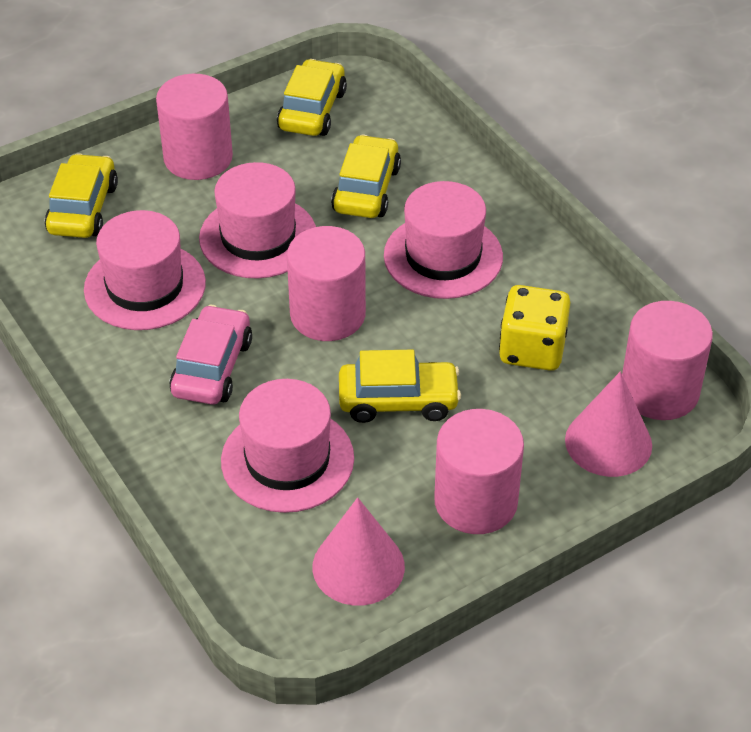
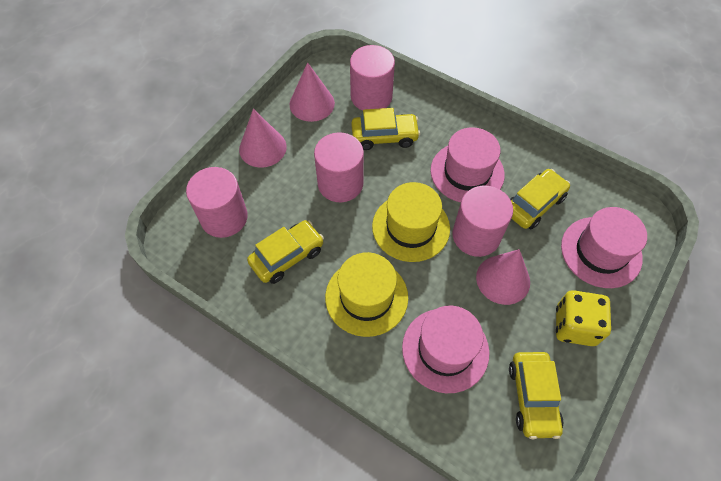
pink car: [169,305,252,405] = 1 -> none = 0
pink cone: [312,497,405,606] [565,371,652,477] = 2 -> [239,109,287,168] [290,62,335,122] [476,249,530,305] = 3
pink hat: [84,210,206,330] [199,162,316,279] [221,379,354,513] [384,181,503,299] = 4 -> [402,306,489,393] [430,127,505,202] [561,207,647,288] = 3
yellow hat: none = 0 -> [325,252,408,337] [372,182,450,262] = 2

